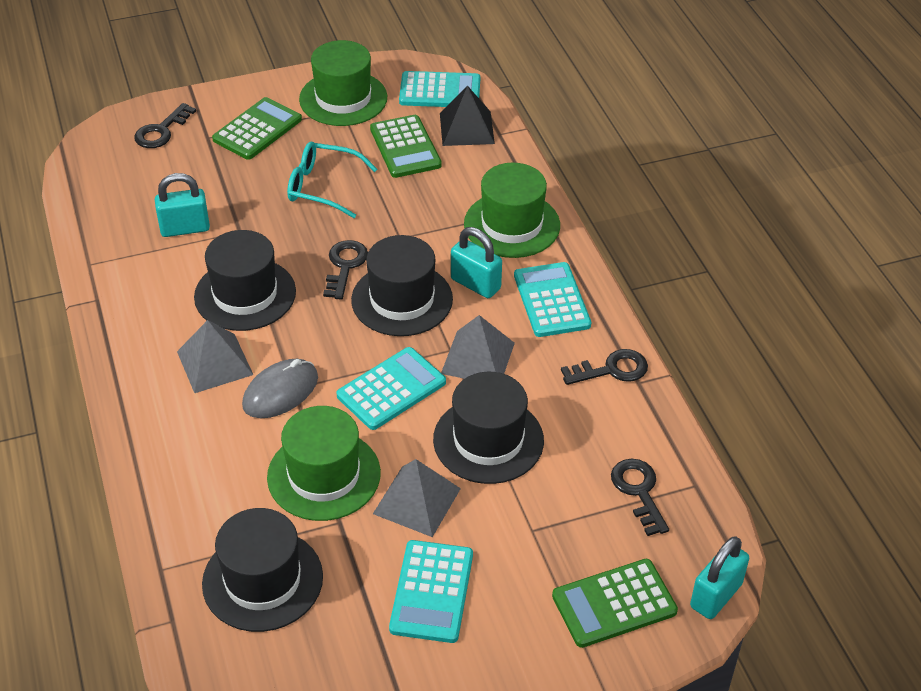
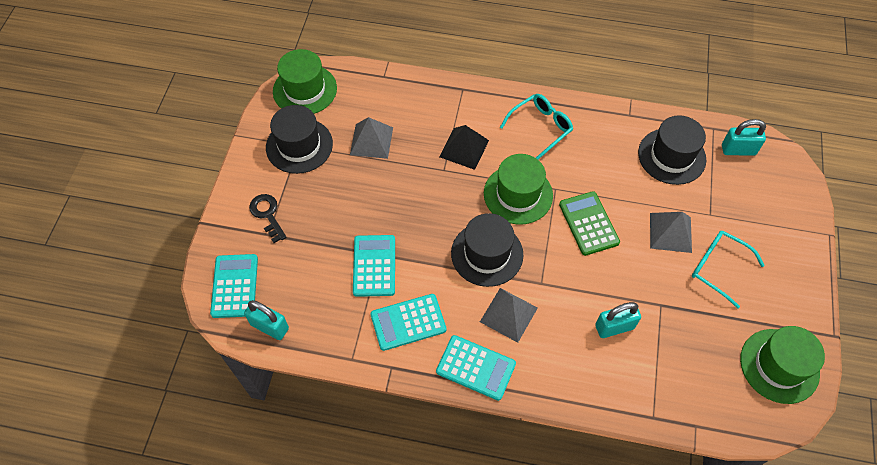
black hat: [194,230,296,331] [202,508,323,632] [351,235,453,336] [433,372,544,484] = 4 -> [266,105,333,174] [451,213,524,287] [638,115,706,185] = 3
black key: [134,103,196,148] [323,240,368,300] [561,349,648,385] [611,459,669,536] = 4 -> [249,194,287,243] = 1
green calculator: [212,97,302,160] [370,115,442,178] [552,559,678,648] = 3 -> [559,191,620,256] = 1
grey mouse: [242,359,318,418] = 1 -> none = 0
turquoise glasses: [287,142,377,218] = 1 -> [500,94,573,159] [692,231,765,308] = 2

